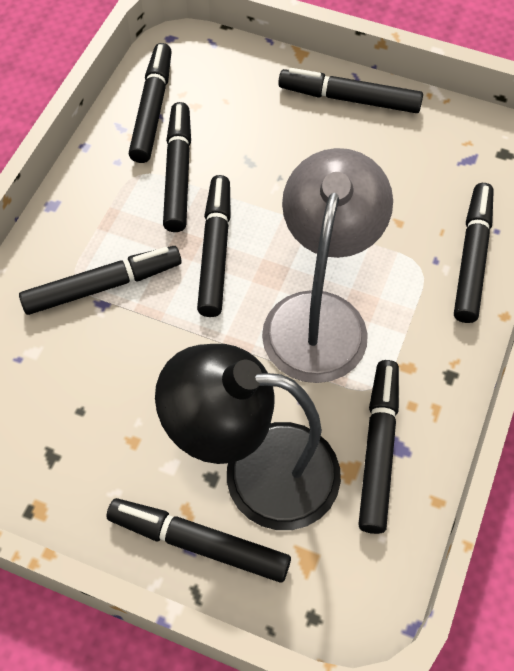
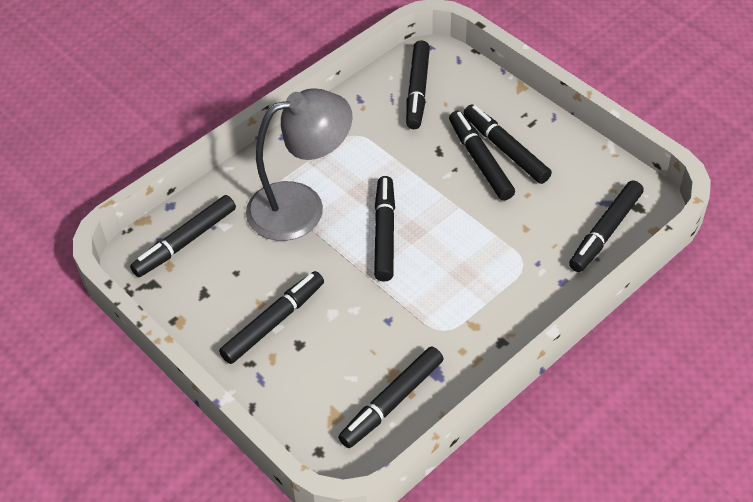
black lamp: [155,344,341,530] = 1 -> none = 0

